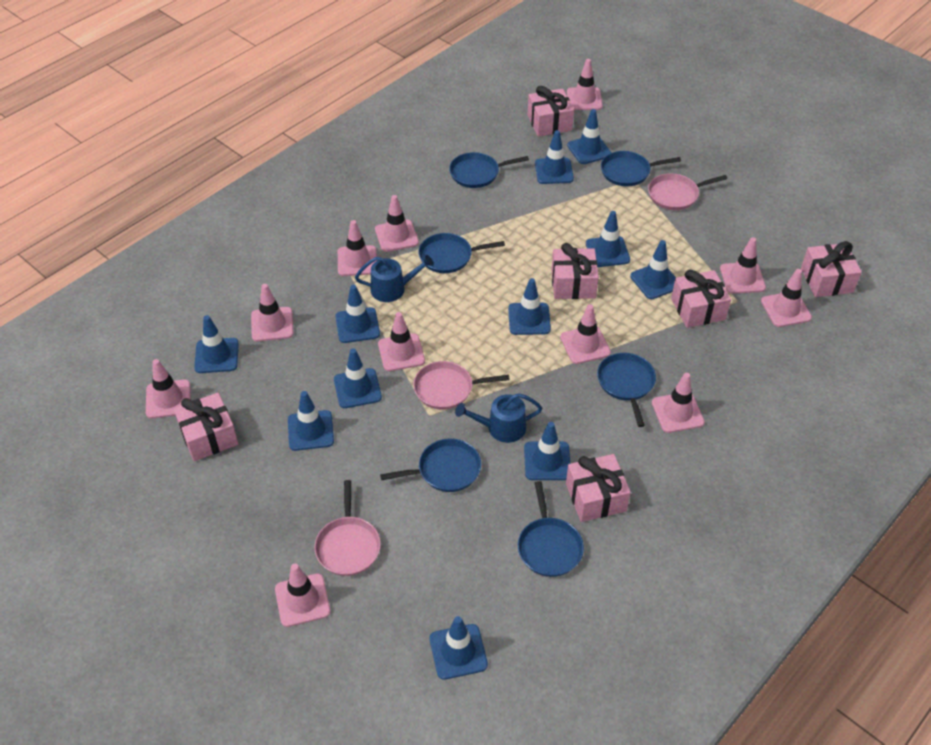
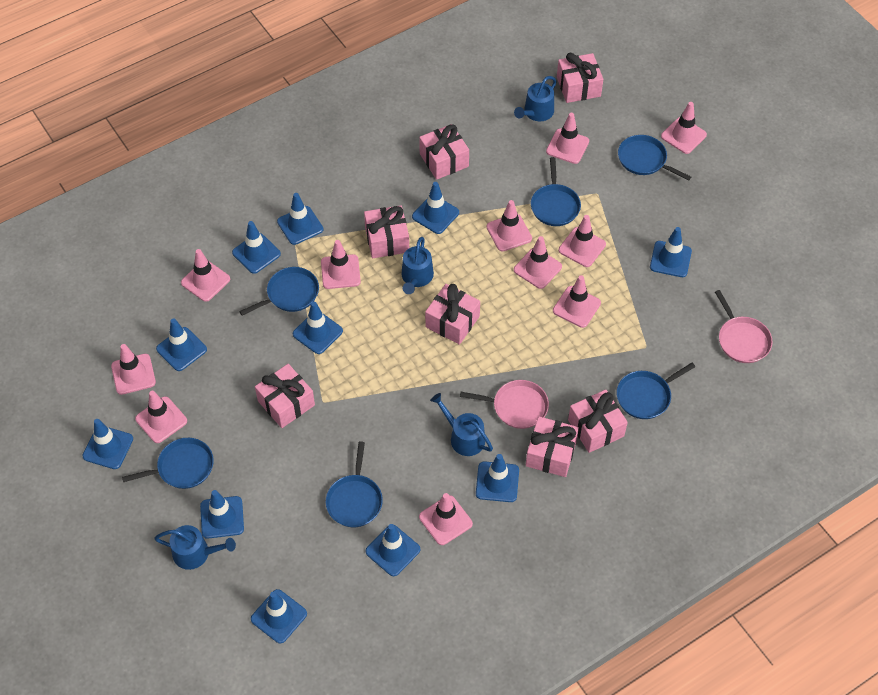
blue watering can: [355,255,434,302] [455,393,542,443] = 2 -> [154,525,236,570] [402,237,434,294] [430,393,493,456] [514,76,557,121] = 4
pink gift: [174,393,238,461] [528,86,574,136] [551,243,599,299] [566,454,631,522] [671,270,731,328] [801,241,862,297] = 6 -> [255,364,315,428] [364,205,409,258] [419,124,469,180] [425,284,480,345] [526,416,579,477] [557,53,603,103] [568,390,628,453] = 7
pink pan: [314,480,381,576] [413,361,510,410] [648,173,727,210] = 3 -> [460,380,549,429] [715,290,773,363] = 2

